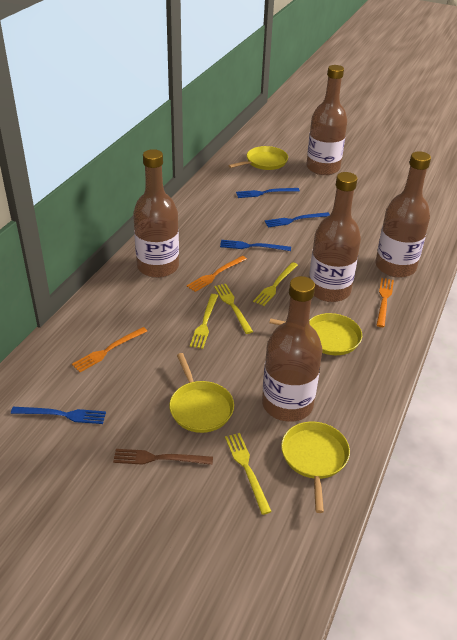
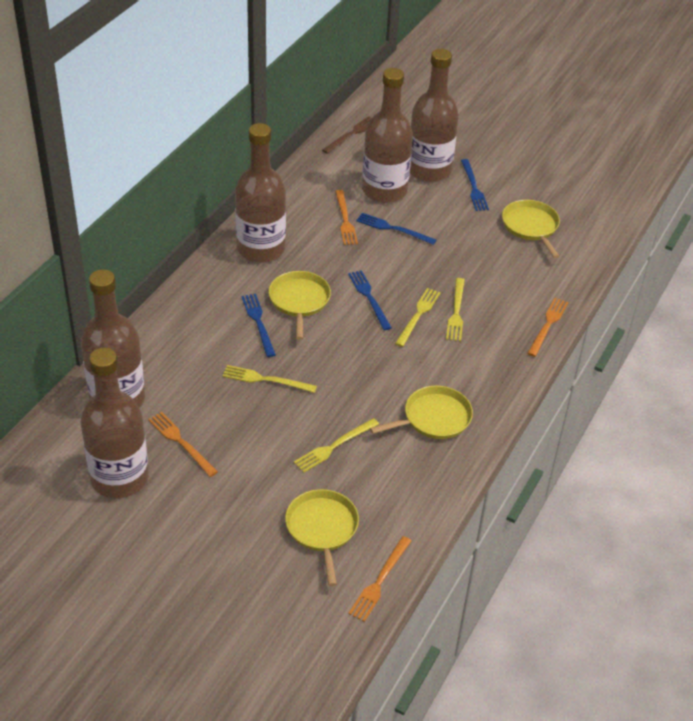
orange fork: [72,327,147,372] [187,256,247,292] [376,278,394,327] = 3 -> [148,412,218,477] [335,190,358,245] [348,536,411,622] [527,298,569,357] = 4

